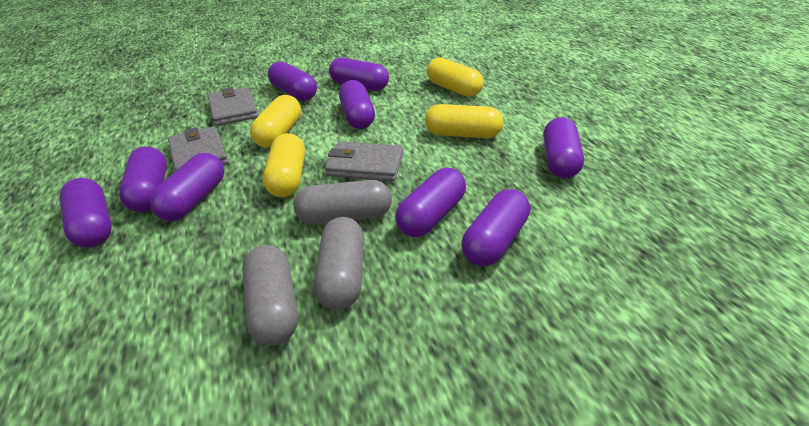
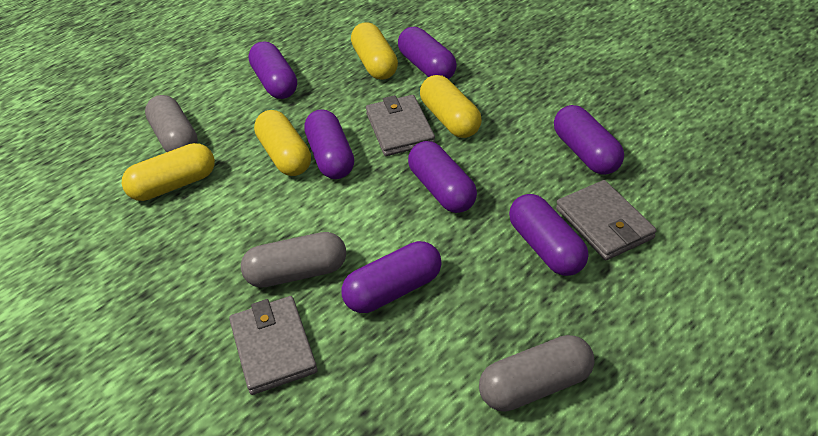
purple capsule: [59,178,112,248] [119,146,167,212] [150,153,224,221] [268,61,317,101] [329,57,389,91] [339,80,375,129] [395,168,466,237] [462,189,530,266] [544,117,584,178] = 9 -> [248,42,297,99] [304,109,354,179] [341,241,442,313] [398,27,457,79] [408,141,477,213] [509,194,588,276] [554,105,624,175] = 7

